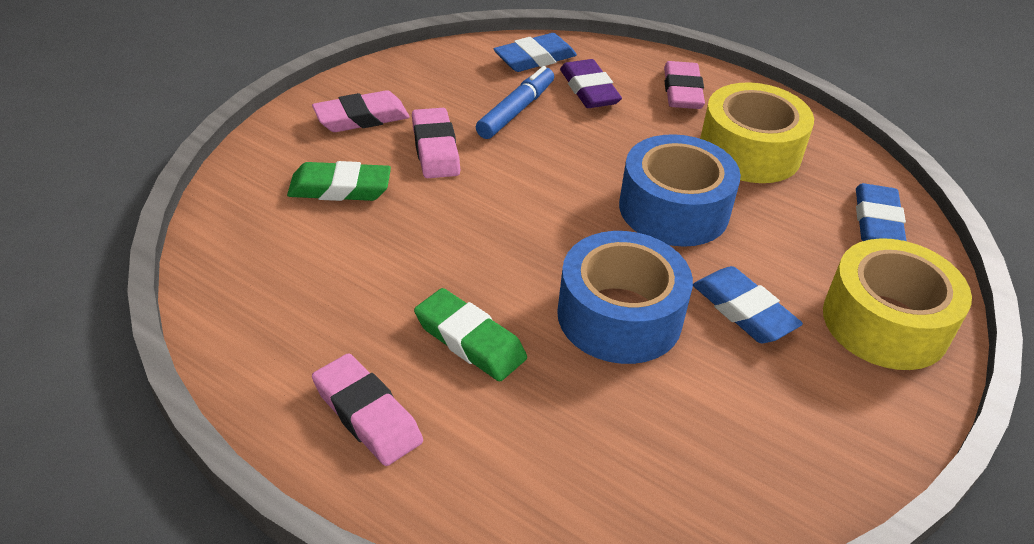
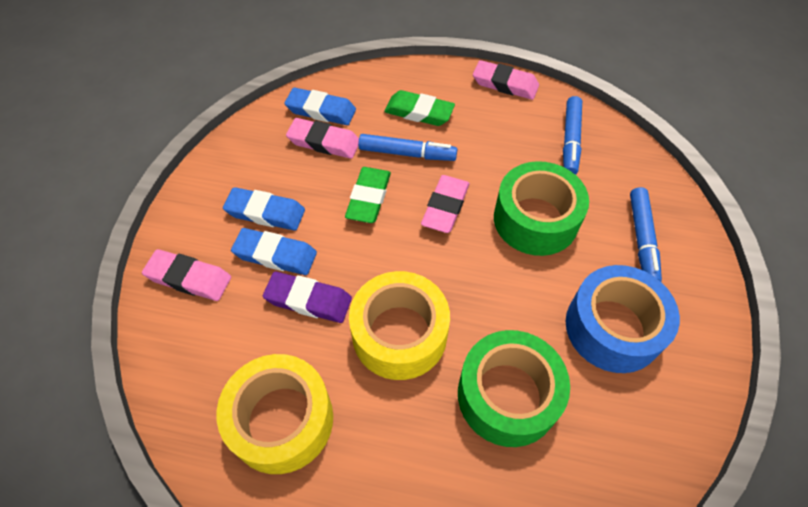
blue marker: [476,66,554,139] = 1 -> [358,134,457,161] [563,96,582,175] [630,187,662,281] = 3
blue tape: [557,231,693,364] [619,134,741,247] = 2 -> [566,265,680,373] = 1
green tape: none = 0 -> [458,330,570,447] [494,161,589,256] = 2

